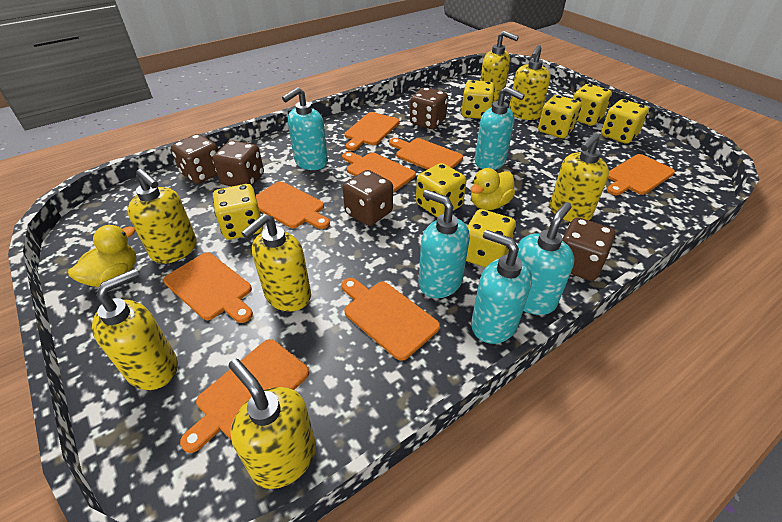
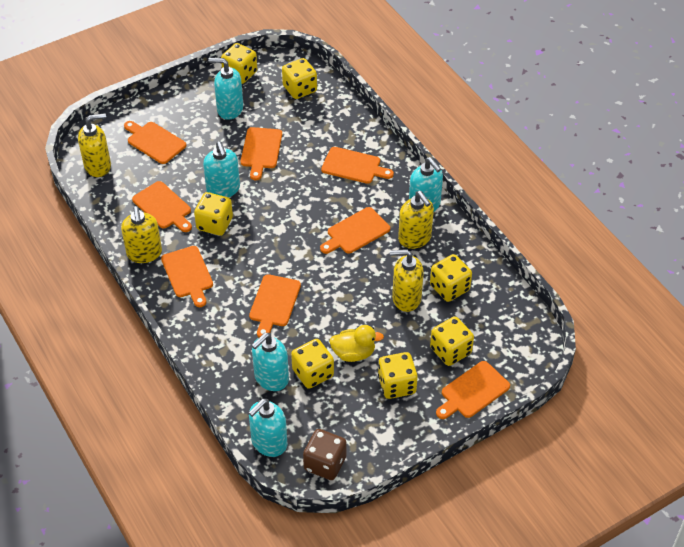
brown dice: [171,134,218,184] [213,140,264,186] [343,170,393,226] [410,87,448,129] [562,217,616,281] = 5 -> [303,429,347,480] = 1
yellow duck: [68,225,136,287] [470,168,515,210] = 2 -> [329,325,384,362] = 1
yellow soap dispenser: [92,268,178,390] [127,169,197,264] [228,358,316,489] [241,214,311,311] [480,31,519,102] [509,45,551,120] [550,133,609,222] = 7 -> [78,113,111,177] [121,206,162,263] [390,249,424,312] [398,191,434,249] = 4

